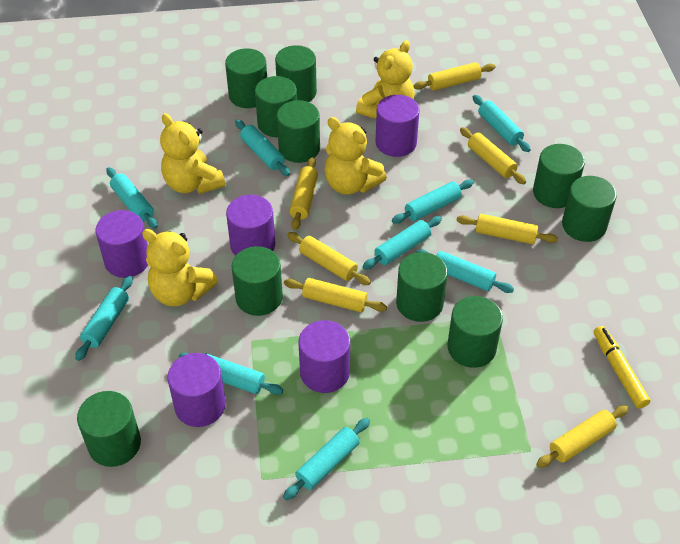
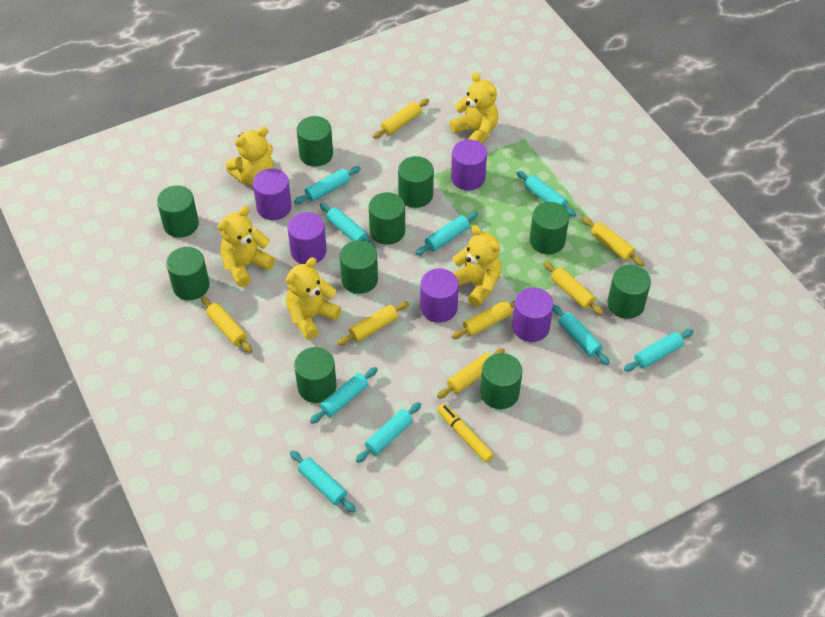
yellow teddy bear: [142,229,218,306] [160,113,225,194] [324,117,387,195] [356,40,415,119] = 4 -> [218,206,275,287] [226,127,274,186] [286,257,341,340] [450,72,498,143] [452,225,501,307] = 5

